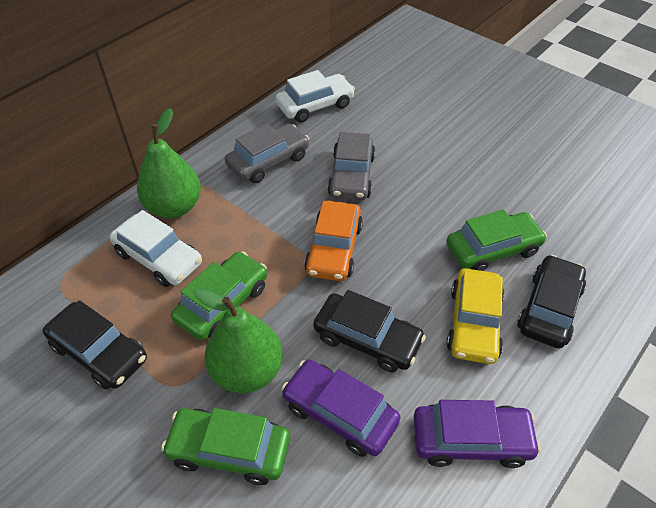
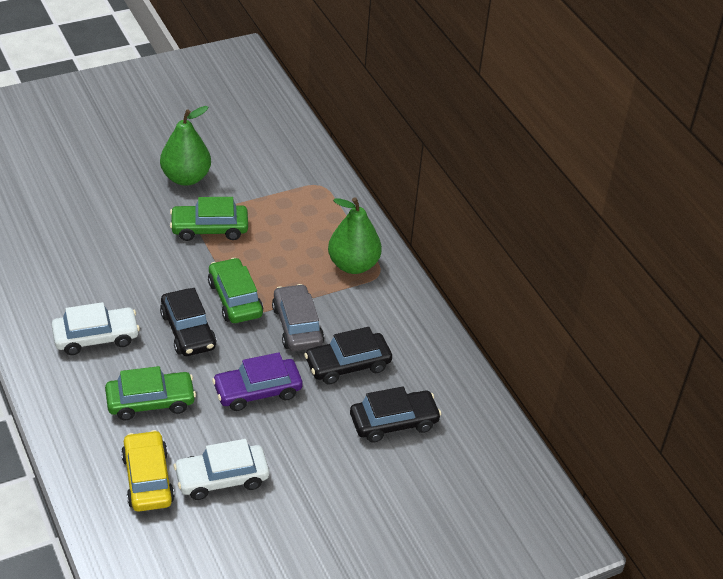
grey car: [225,124,309,183] [328,132,375,200] = 2 -> [272,284,324,351] = 1
orange car: [304,201,363,281] = 1 -> none = 0
purple car: [281,359,400,457] [414,400,541,468] = 2 -> [212,352,303,411] = 1

